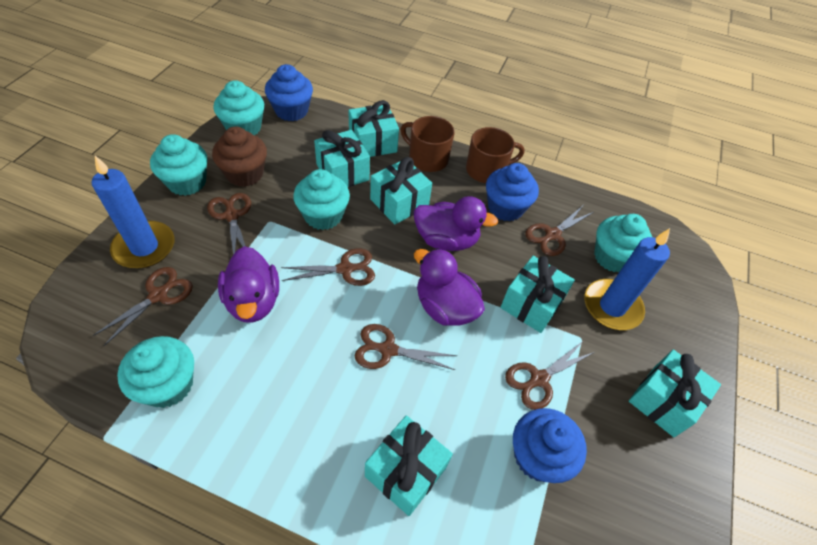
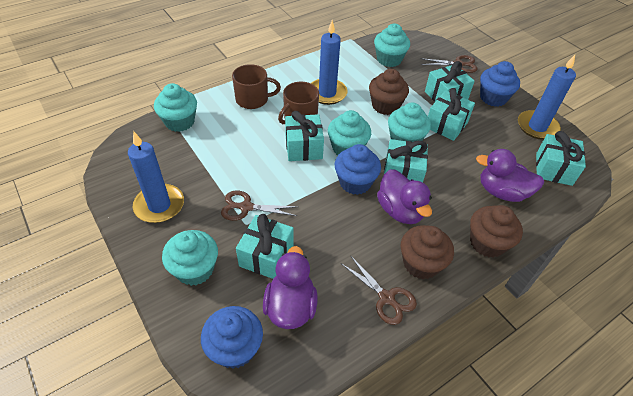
blue candle: [92,156,175,268] [585,228,670,330] = 2 -> [128,132,184,223] [311,20,348,105] [518,55,576,140] = 3
brown cupcake: [212,126,267,187] = 1 -> [369,69,409,115] [401,225,454,279] [470,205,523,258] = 3
brown scissors: [92,267,193,346] [207,193,251,255] [281,248,375,286] [354,324,457,370] [505,341,595,410] [525,206,594,256] = 6 -> [221,191,298,221] [341,255,417,325] [420,55,478,73] = 3

